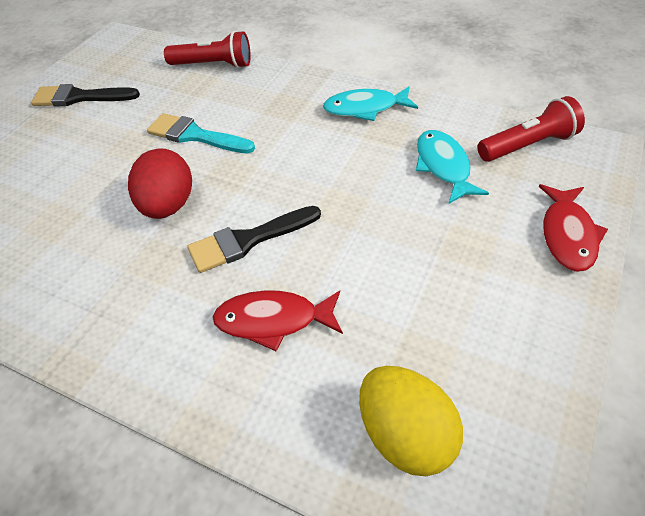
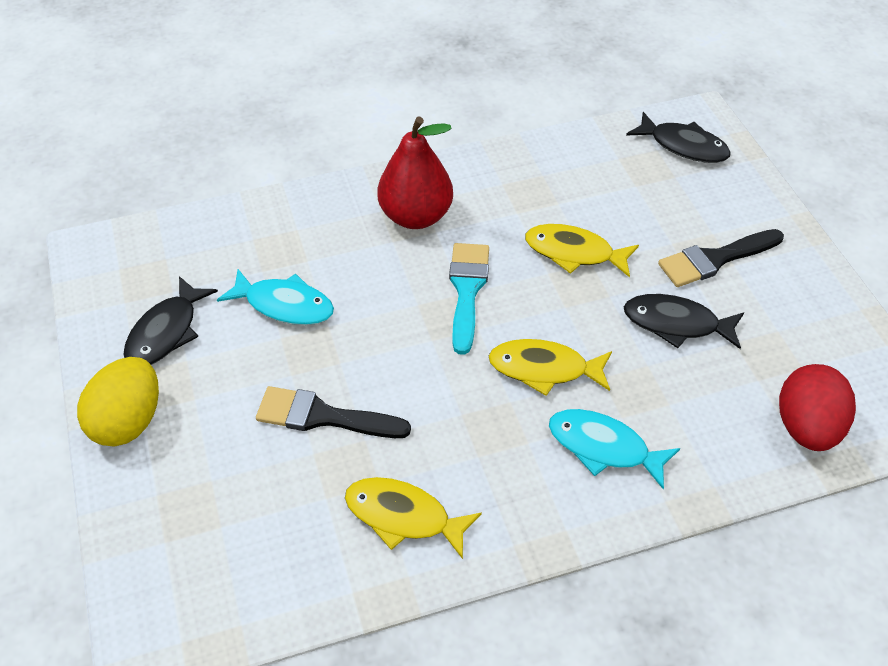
black fish: none = 0 -> [123,276,218,365] [624,294,744,349] [626,112,731,163] = 3
red fish: [212,290,343,351] [539,184,608,272] = 2 -> none = 0
red flashlight: [164,31,251,68] [477,96,585,162] = 2 -> none = 0
red pear: none = 0 -> [377,117,453,229] = 1
yellow fish: none = 0 -> [345,477,482,559] [489,339,612,396] [525,224,639,278] = 3

